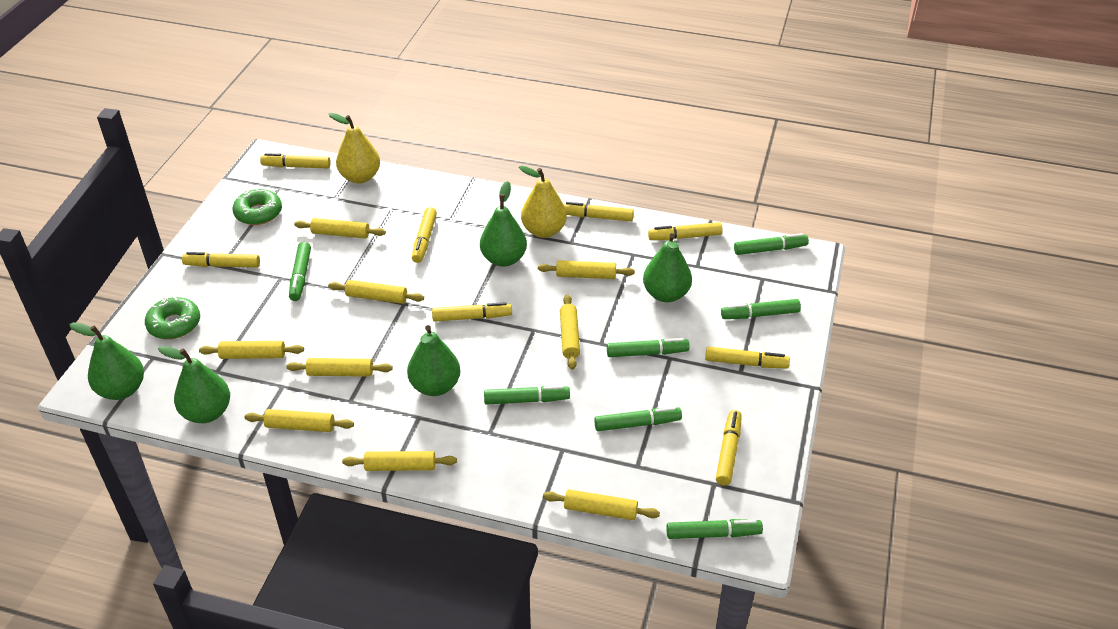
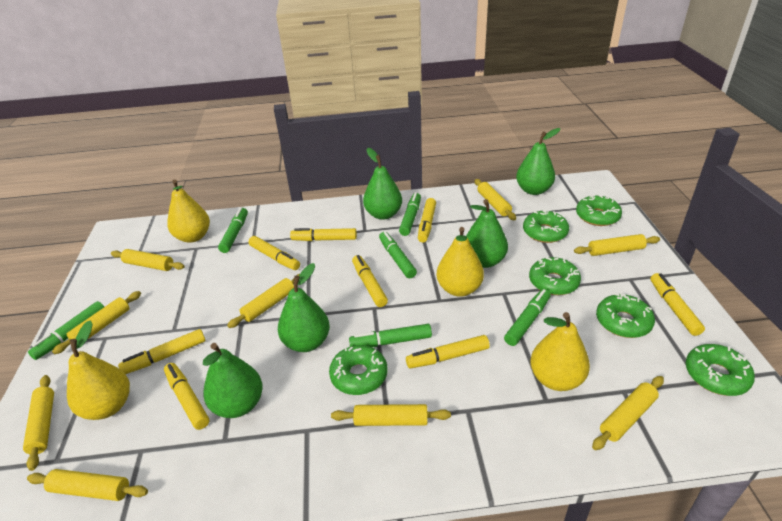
green donut: [145,297,200,339] [233,189,282,225] = 2 -> [329,345,387,395] [523,209,569,243] [529,257,581,295] [576,194,622,226] [596,293,655,338] [686,344,755,396] = 6
green marker: [289,242,311,301] [484,385,570,405] [594,407,682,431] [607,338,690,357] [666,519,763,539] [721,299,801,319] [734,233,809,255] = 7 -> [28,301,104,360] [218,208,248,253] [349,324,432,347] [379,231,417,279] [399,192,421,236] [504,289,551,346] = 6
yellow pear: [329,113,380,183] [519,166,567,238] = 2 -> [67,321,130,420] [167,180,210,243] [436,227,484,297] [530,312,590,391] = 4

